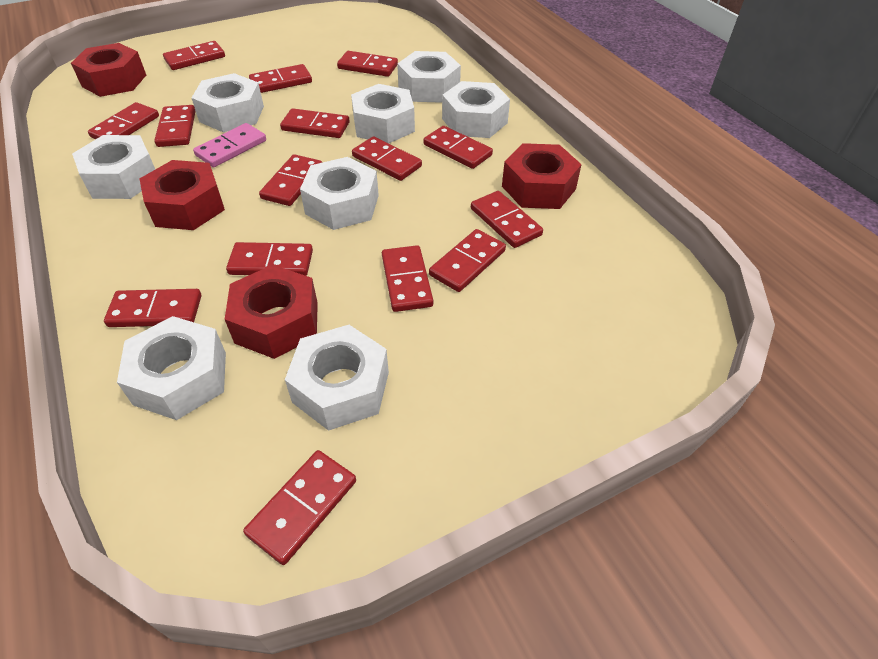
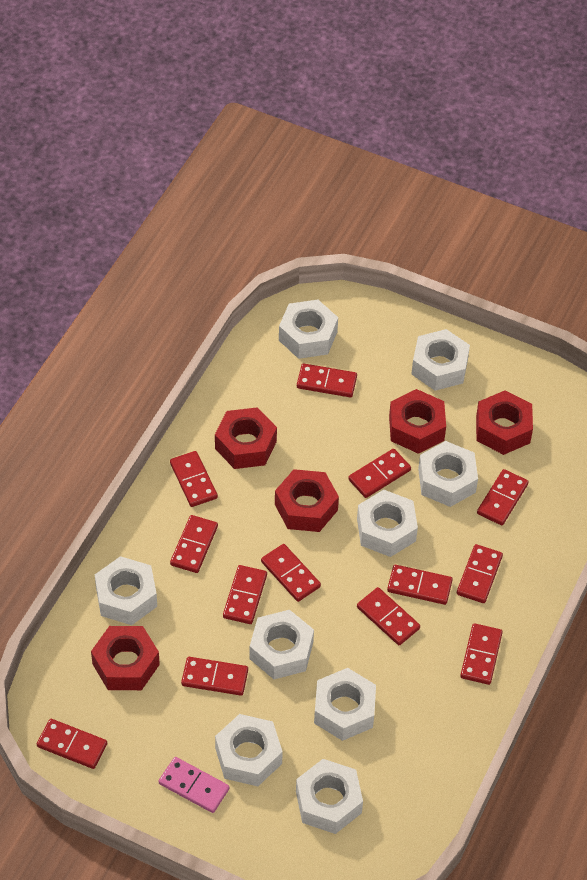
red domino: [88,102,159,139] [104,289,201,327] [154,105,196,147] [163,41,225,70] [226,242,313,276] [243,450,356,565] [249,64,312,93] [259,154,322,206] [280,108,349,138] [337,51,398,77] [352,136,422,181] [382,245,433,312] [423,126,493,169] [429,229,506,292] [471,191,543,248] = 15 -> [37,719,107,769] [170,451,218,507] [170,515,218,573] [181,657,248,696] [223,565,267,624] [261,544,321,602] [297,363,357,397] [348,449,411,498] [357,587,420,646] [387,565,453,605] [457,544,503,603] [460,623,503,685] [477,469,528,525] = 13
red nut: [71,43,146,97] [139,160,225,230] [225,265,318,359] [502,143,582,209] = 4 -> [91,626,160,690] [215,407,277,469] [275,469,339,532] [389,389,446,454] [476,391,533,455] = 5
white nut: [72,135,155,199] [117,316,226,420] [192,73,264,132] [285,325,389,431] [300,157,379,230] [351,84,415,143] [397,51,461,103] [442,81,510,138] = 8 -> [95,556,157,625] [215,714,283,786] [249,610,314,679] [279,300,338,359] [296,759,363,834] [314,668,376,741] [357,490,418,557] [412,329,470,391] [418,441,478,507] = 9

